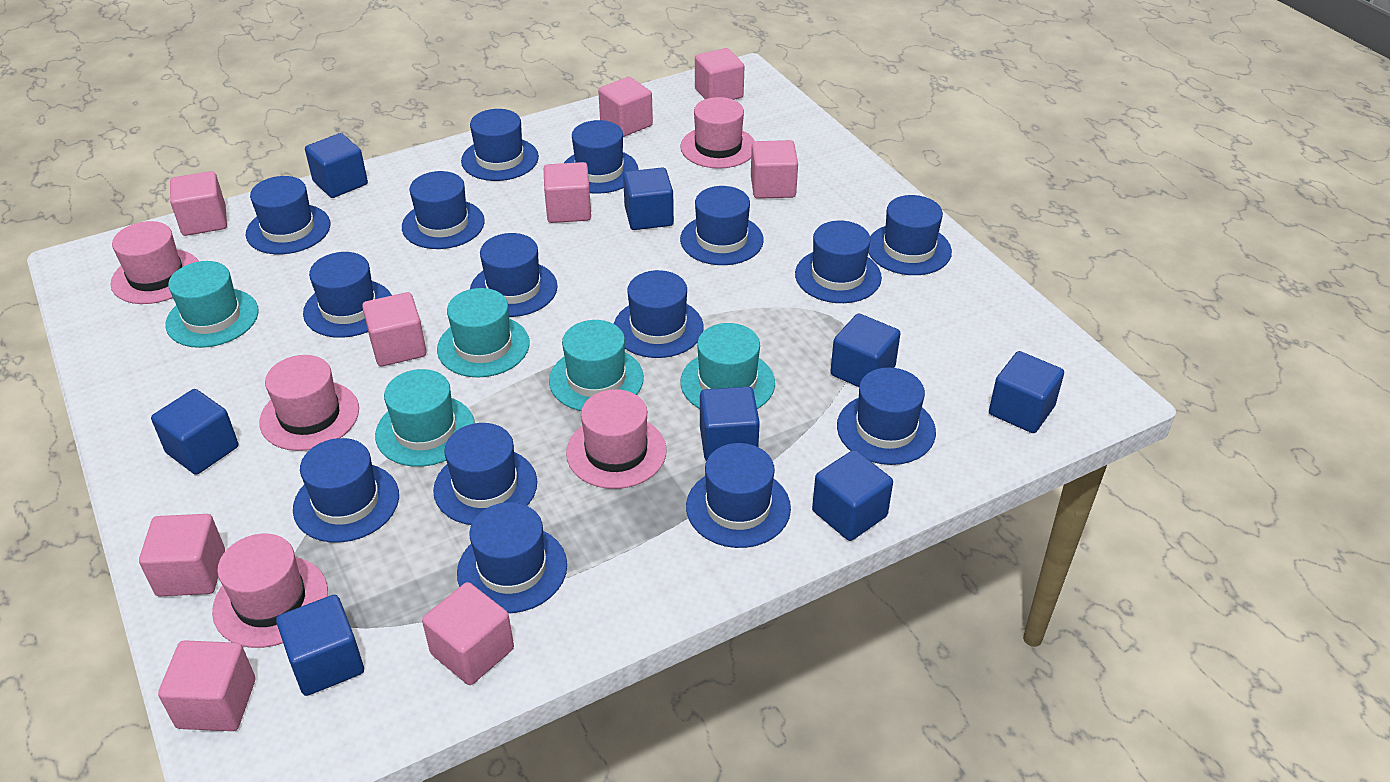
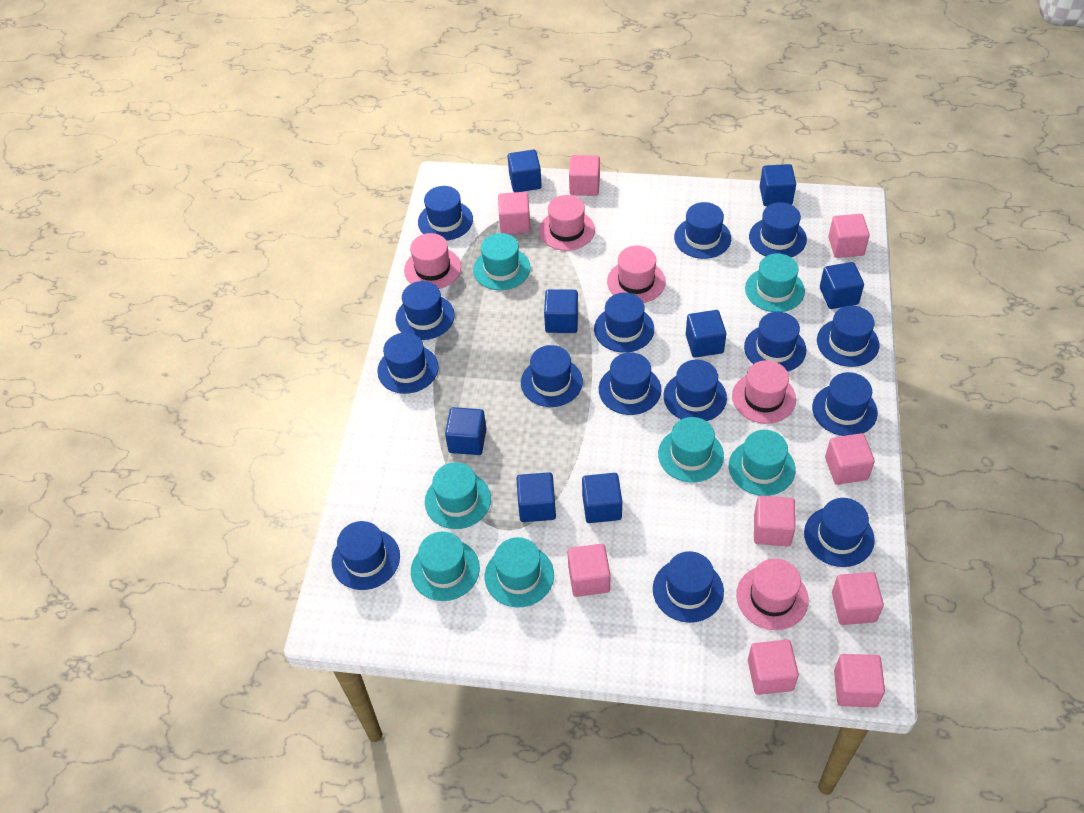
turquoise hat: [165,261,259,348] [375,369,475,467] [437,288,530,377] [549,320,644,411] [680,323,775,409] = 5 -> [411,531,480,601] [425,462,491,529] [473,233,531,290] [485,537,554,608] [658,417,724,482] [729,430,795,496] [745,253,805,312] = 7

